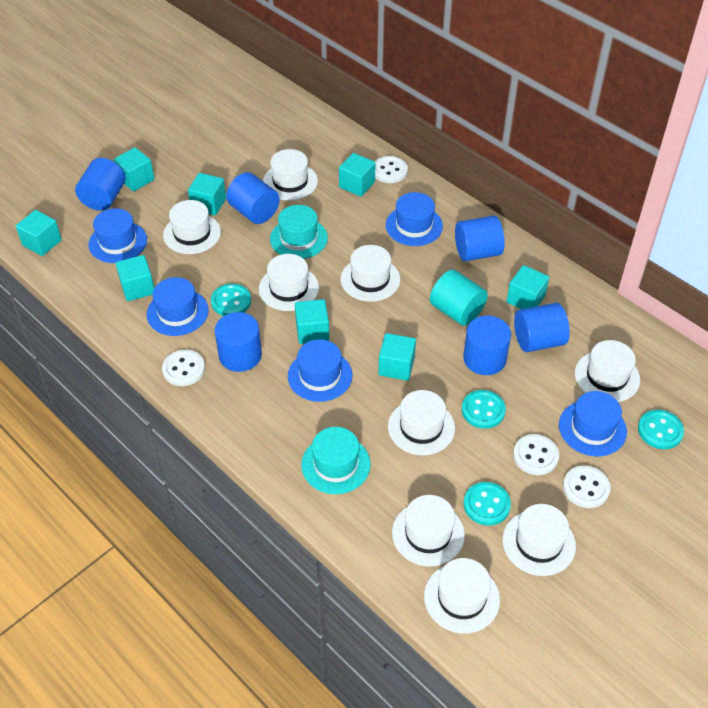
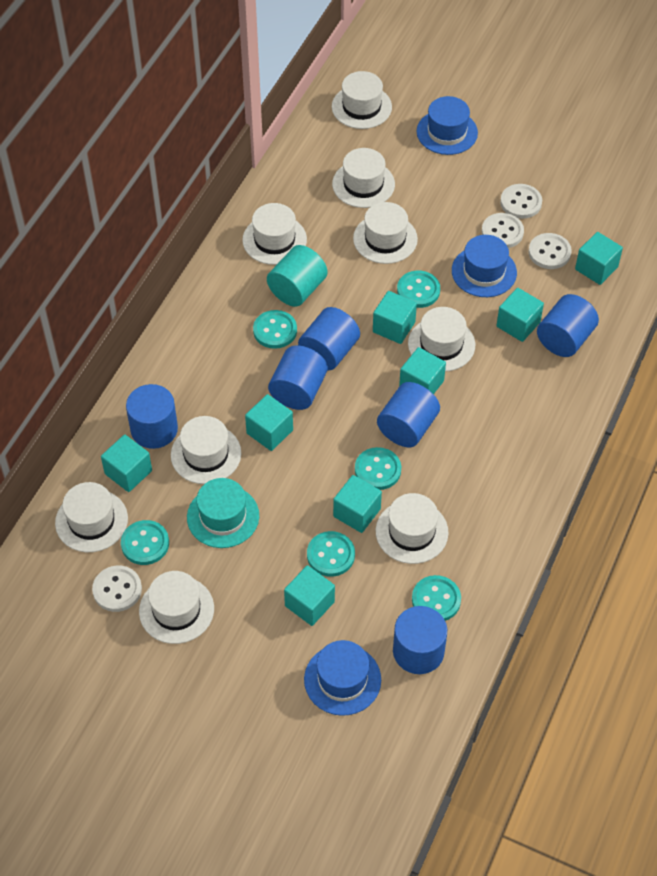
blue hat: [88,208,147,263] [147,277,209,336] [288,339,352,402] [386,192,443,246] [559,391,627,456] = 5 -> [304,640,381,716] [417,96,478,155] [452,235,517,297] = 3
turquoise button: [211,284,251,316] [462,390,506,429] [464,482,511,526] [638,410,684,449] = 4 -> [121,520,169,565] [253,310,297,349] [307,531,355,577] [355,447,401,490] [397,271,440,308] [412,575,461,621] = 6
turquoise hat: [270,205,328,259] [301,427,371,494] = 2 -> [187,478,259,548] = 1

